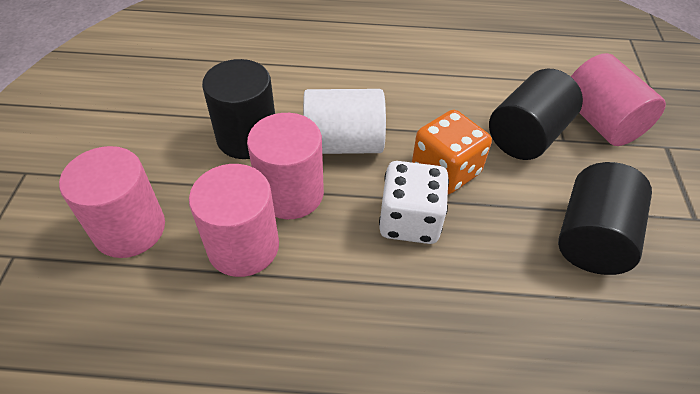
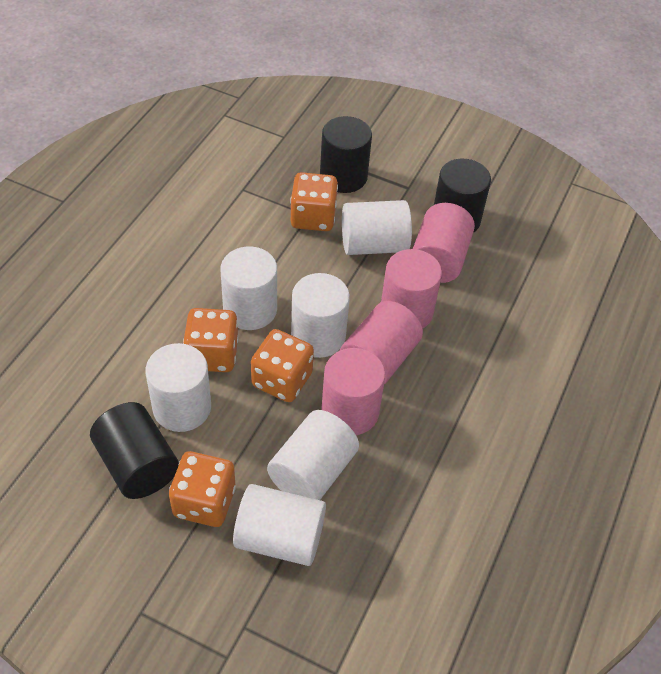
orange dice: [412,110,492,194] = 1 -> [169,451,236,527] [183,308,238,372] [251,329,314,402] [290,172,338,231] = 4
white cylinder: [303,89,386,154] = 1 -> [145,343,211,432] [221,246,277,330] [233,484,326,566] [267,410,359,500] [291,273,350,358] [342,200,412,255] = 6
white dice: [379,161,449,244] = 1 -> none = 0

